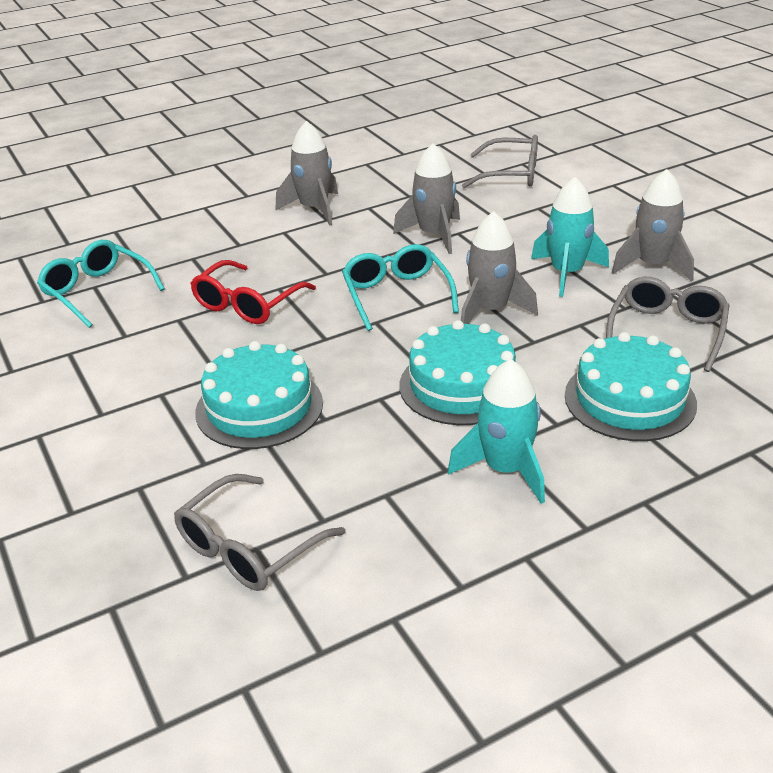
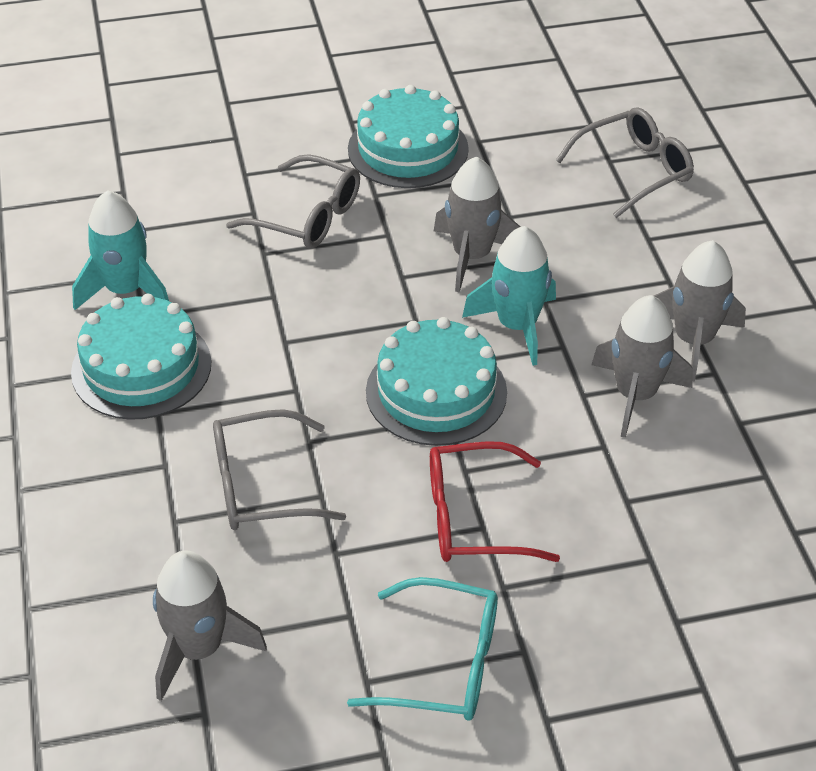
turquoise glasses: [37,240,165,328] [342,244,459,331] = 2 -> [347,577,498,721] = 1

